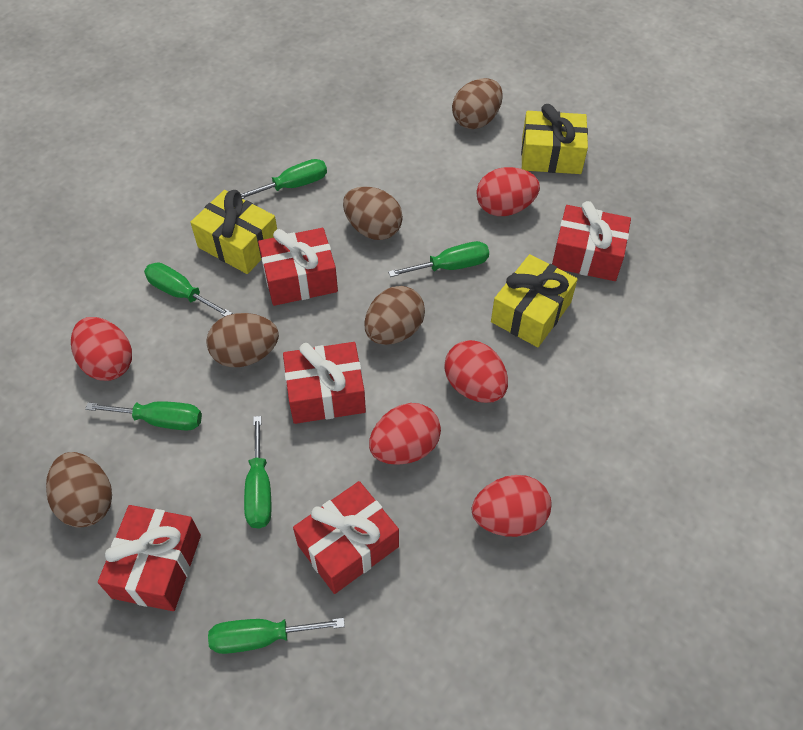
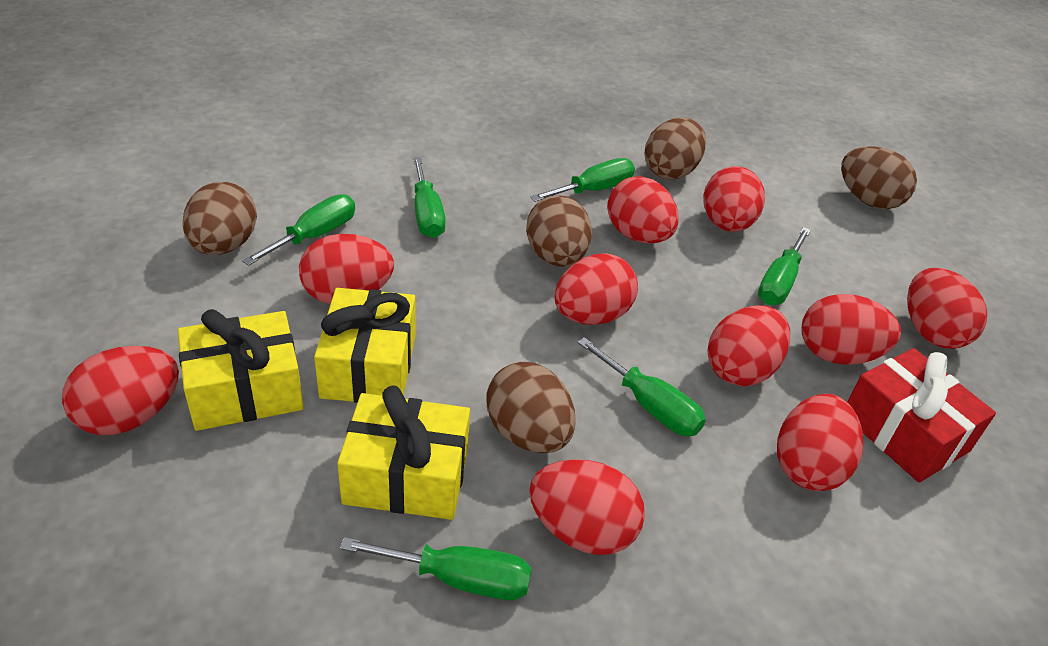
red egg: [71,317,132,381] [369,403,441,465] [444,340,508,403] [472,475,552,537] [476,167,540,216] = 5 -> [62,346,179,435] [299,234,394,304] [529,459,645,555] [554,253,638,325] [607,176,679,244] [703,166,765,232] [707,305,790,386] [777,394,863,491] [802,294,901,365] [907,268,987,349] = 10
red gift: [98,505,201,611] [258,228,338,306] [283,342,366,424] [293,481,399,594] [552,201,631,281] = 5 -> [847,348,996,483] = 1

